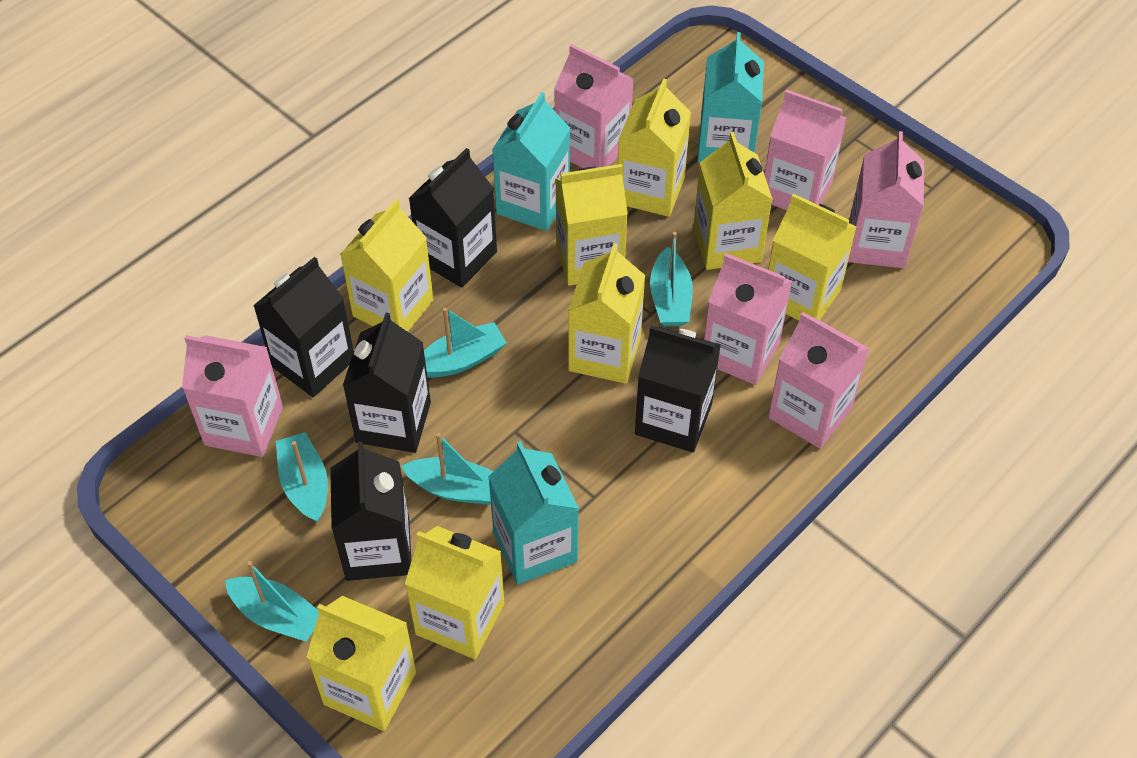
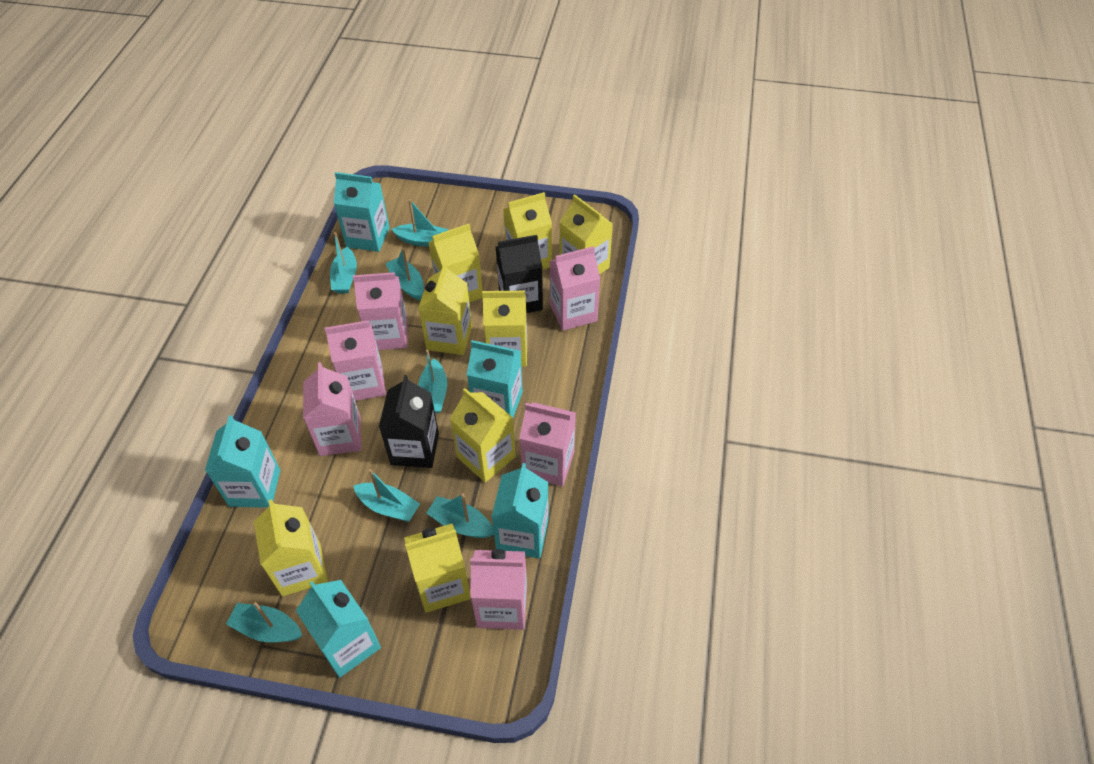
black carton: [253,257,354,397] [330,442,411,581] [343,313,431,453] [408,148,497,288] [635,325,721,452] = 5 -> [379,375,439,468] [496,235,543,313] = 2
turquoise boat: [225,561,319,642] [276,432,328,523] [401,433,494,505] [424,308,507,378] [650,232,693,326] = 5 -> [226,602,302,642] [330,232,357,294] [353,469,420,522] [385,248,424,300] [391,199,449,246] [418,350,447,413] [426,493,494,538] = 7
turquoise carton: [488,441,579,585] [492,92,570,231] [698,32,764,163] = 3 -> [205,415,281,508] [295,580,381,678] [334,172,390,252] [467,340,523,417] [491,463,549,559] = 5

